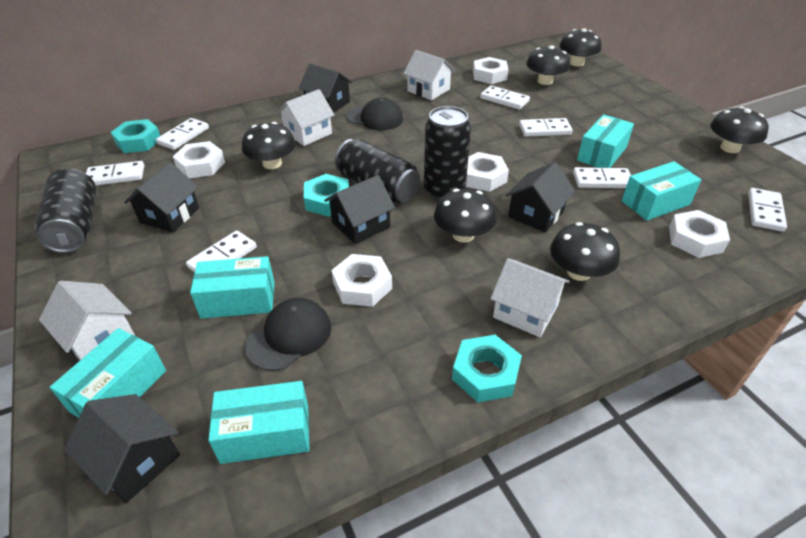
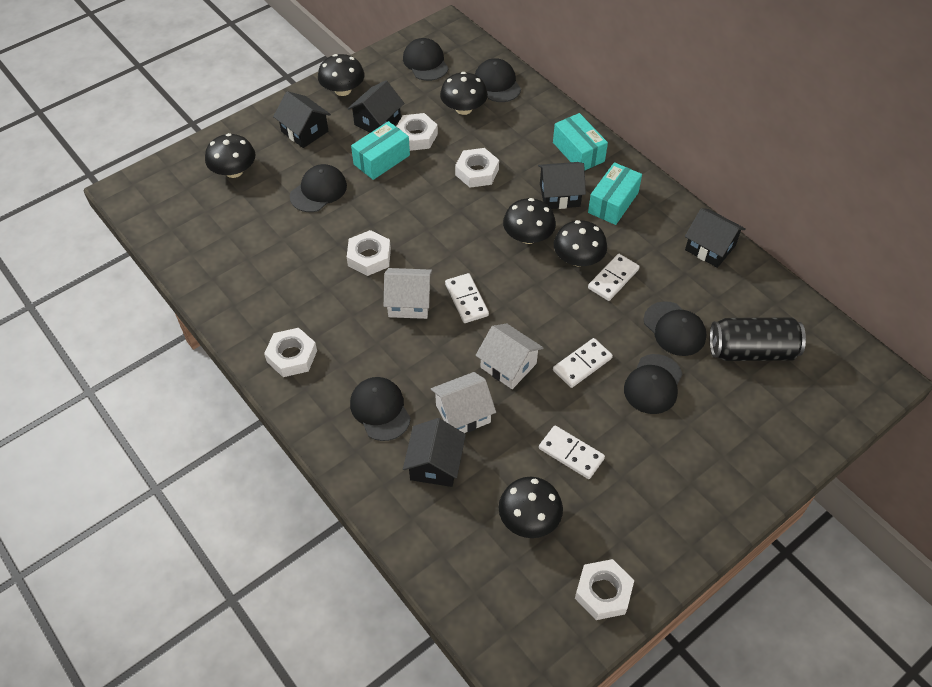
black can: [34,169,97,253] [335,139,420,204] [424,106,471,200] = 3 -> [710,317,806,361] = 1
black cap: [245,298,331,371] [347,98,403,130] = 2 -> [290,164,347,212] [350,377,411,441] [403,38,449,81] [475,58,521,102] [624,354,683,414] [644,301,706,356] = 6
turquoise box: [50,328,166,418] [190,256,275,319] [208,381,310,464] [577,114,634,168] [622,161,702,221] = 5 -> [351,121,410,180] [553,113,608,170] [588,162,642,225] = 3
turquoise nut: [111,119,160,153] [304,174,349,217] [452,335,522,402] = 3 -> none = 0
white domino: [86,161,144,186] [156,118,209,150] [186,231,257,273] [480,85,530,110] [519,118,573,137] [573,167,631,188] [748,188,787,232] = 7 -> [445,273,489,323] [539,425,605,479] [553,338,613,388] [588,254,640,301] = 4
white house: [39,281,135,360] [277,89,335,146] [403,50,455,100] [490,258,570,337] = 4 -> [384,268,432,319] [431,372,496,433] [475,324,543,389] = 3

